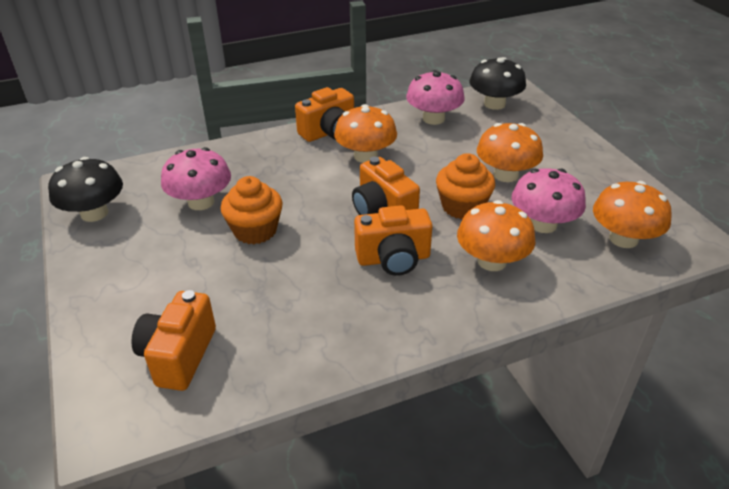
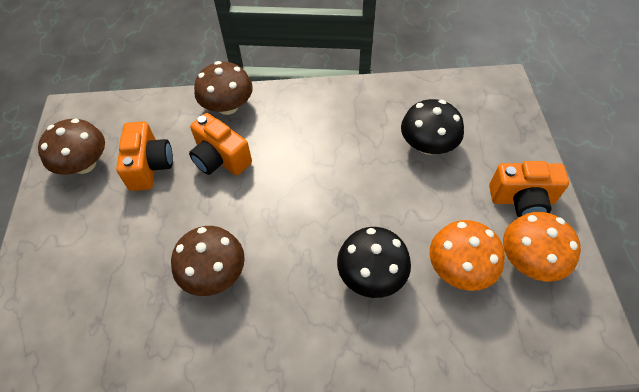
brown mushroom: none = 0 -> [38,119,105,175] [171,226,245,296] [194,61,253,115] = 3
orange camera: [131,290,216,391] [295,87,354,142] [352,157,420,215] [354,205,433,276] = 4 -> [116,121,173,191] [189,113,252,175] [489,161,569,217] = 3
orange cupcake: [221,176,283,244] [436,153,495,219] = 2 -> none = 0
orange mushroom: [334,104,397,163] [457,200,536,271] [477,123,543,182] [593,181,672,248] = 4 -> [430,220,505,291] [503,212,581,281] = 2
pink mushroom: [161,147,231,210] [406,70,464,125] [512,168,586,233] = 3 -> none = 0

